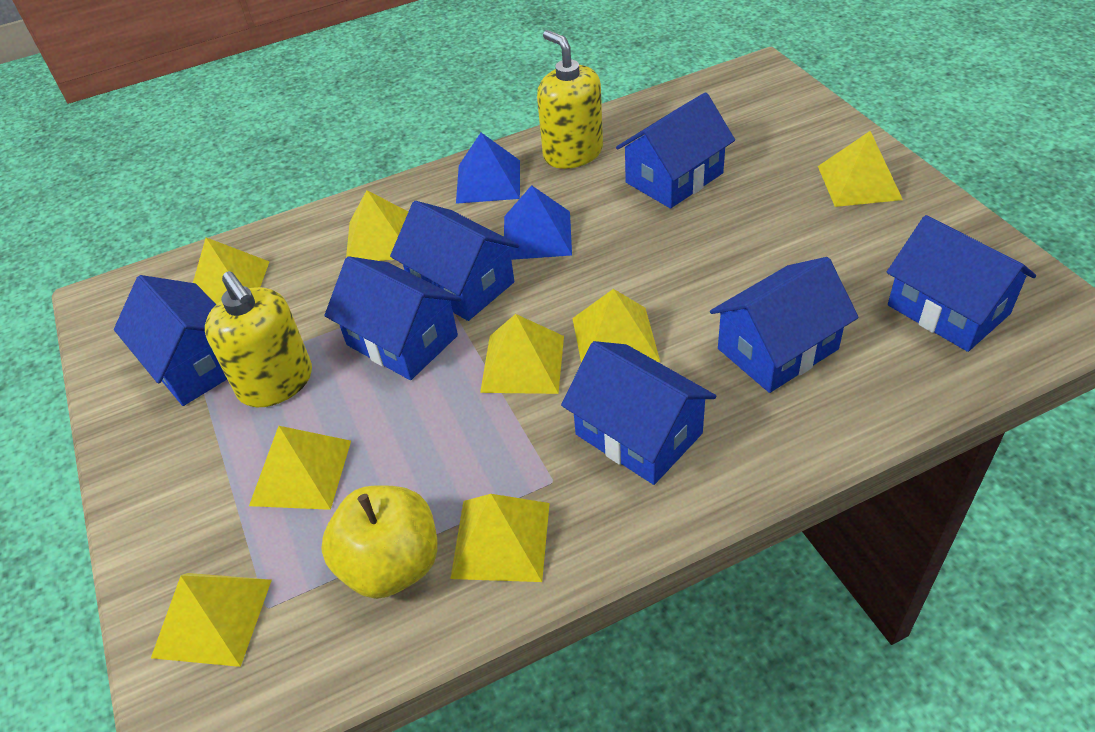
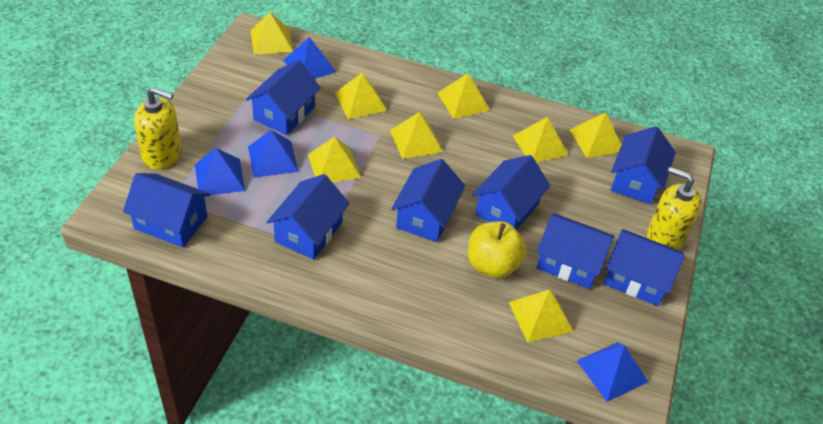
blue house: [114,275,227,406] [324,256,461,380] [390,201,519,321] [561,341,716,485] [616,92,735,209] [710,257,859,393] [887,215,1036,352] = 7 -> [123,173,210,248] [246,60,321,135] [267,174,350,260] [391,159,465,242] [472,155,550,230] [536,214,614,289] [604,229,685,306] [611,126,676,204] = 8
blue pyramid: [456,133,520,204] [504,185,572,260] = 2 -> [195,148,245,195] [248,130,298,178] [283,37,336,79] [577,342,648,402] = 4

